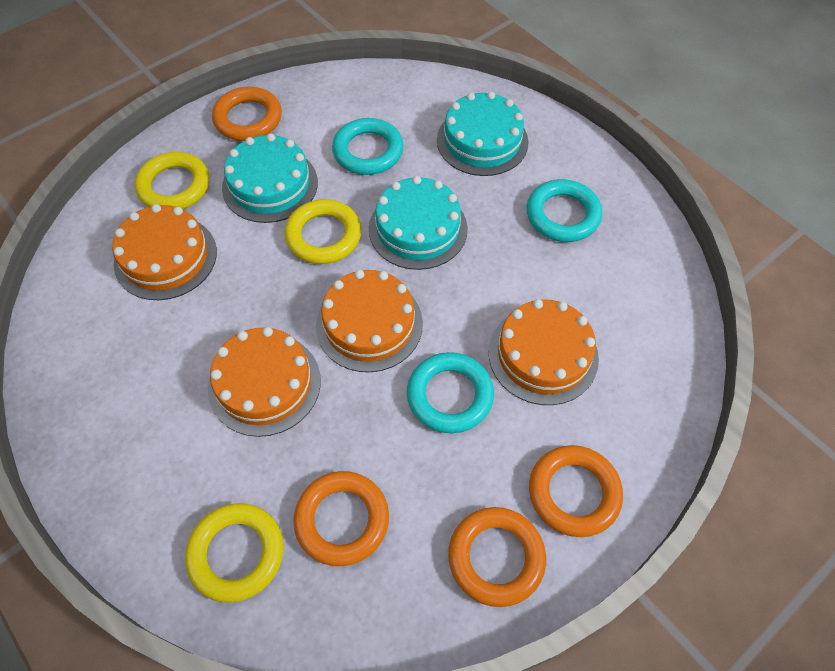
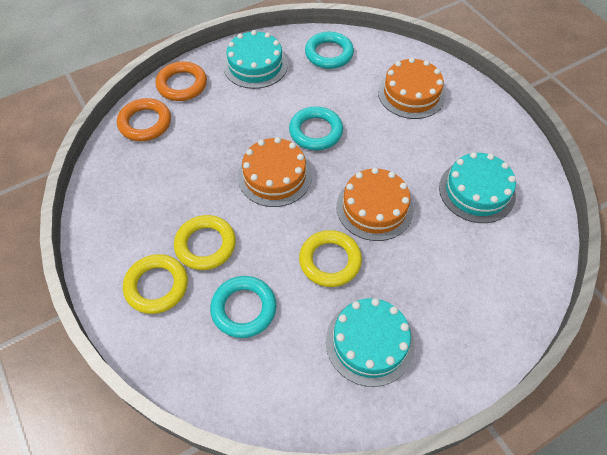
orange cake: [112,204,217,300] [208,327,321,437] [316,270,423,372] [489,299,599,405] = 4 -> [238,137,312,207] [336,168,414,241] [378,58,446,119] = 3
orange ring: [212,87,282,141] [293,471,389,566] [448,507,546,607] [529,445,623,537] = 4 -> [117,98,171,141] [156,61,207,101] = 2

